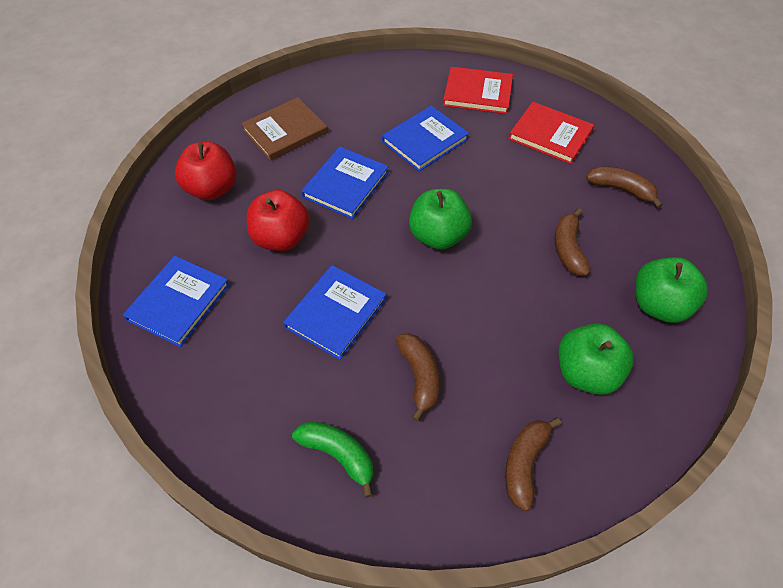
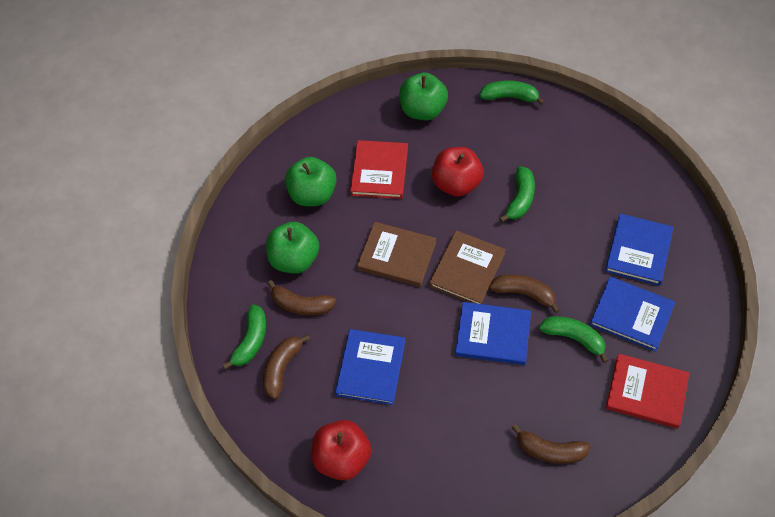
brown book: [241,97,328,161] = 1 -> [357,222,437,287] [429,230,506,304] = 2
green banana: [292,421,373,498] = 1 -> [223,305,266,370] [480,80,545,105] [499,166,535,222] [539,316,608,363] = 4

